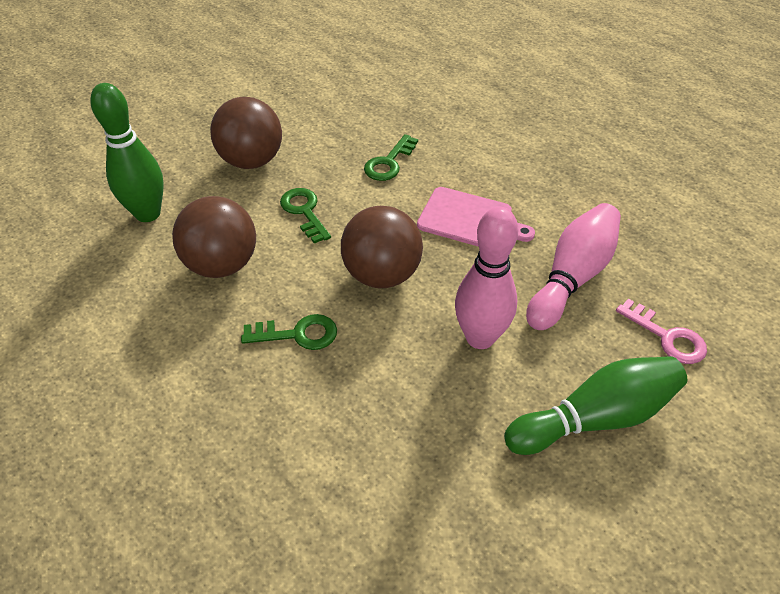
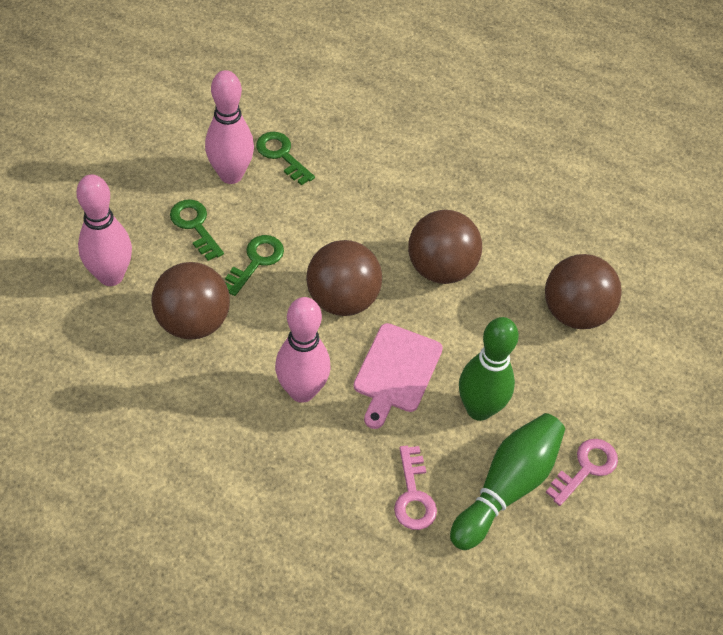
brown ball: [172,196,256,278] [210,97,282,169] [341,206,423,288] = 3 -> [151,262,230,340] [306,240,382,316] [408,210,482,284] [545,254,622,329] = 4
pink bowling pin: [455,207,518,349] [526,203,621,330] = 2 -> [76,174,132,286] [205,70,254,184] [275,297,331,403] = 3
pink key: [616,299,707,364] = 1 -> [394,445,437,530] [546,439,618,506] = 2

